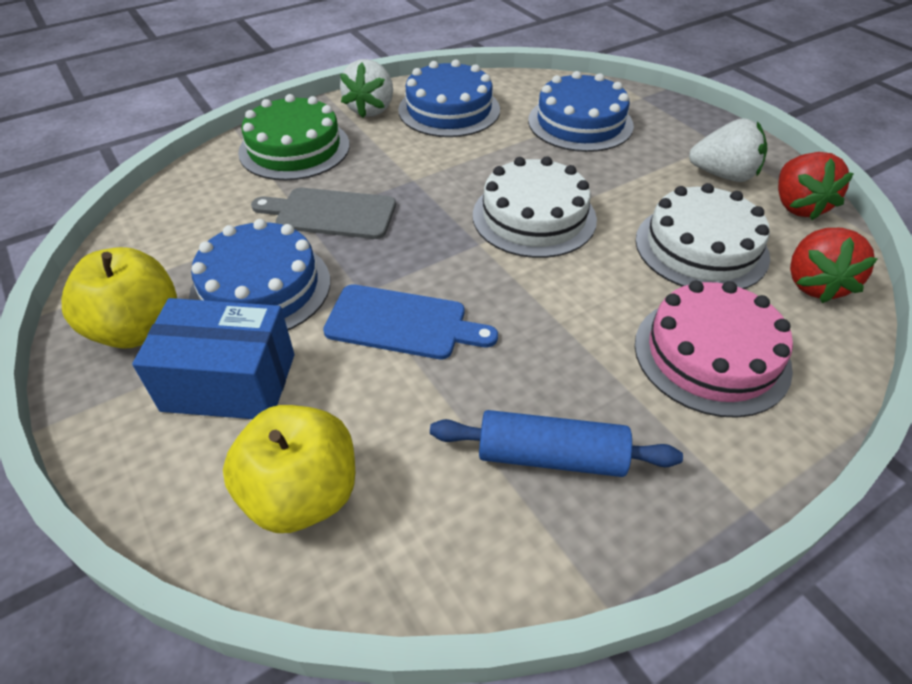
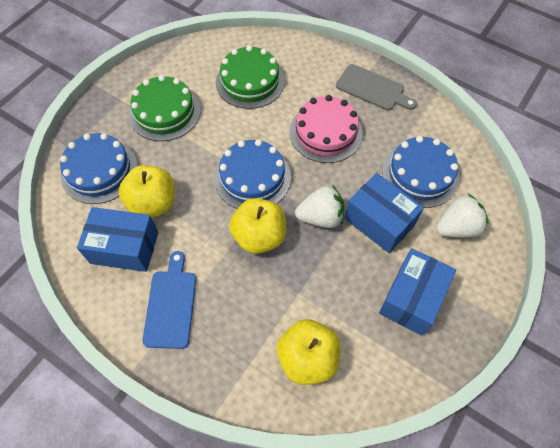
blue box: [132,298,294,419] = 1 -> [77,207,158,272] [344,173,424,253] [379,248,456,336] = 3
blue rolling pin: [430,410,683,477] = 1 -> none = 0
green cake: [238,94,350,180] = 1 -> [129,75,201,141] [216,45,285,109] = 2
red strawberry: [778,152,854,220] [790,228,878,303] = 2 -> none = 0
white cake: [473,156,597,258] [635,183,770,289] = 2 -> none = 0
yellow apple: [62,247,177,348] [223,405,355,533] = 2 -> [119,165,175,218] [229,198,286,254] [277,319,341,385] = 3

